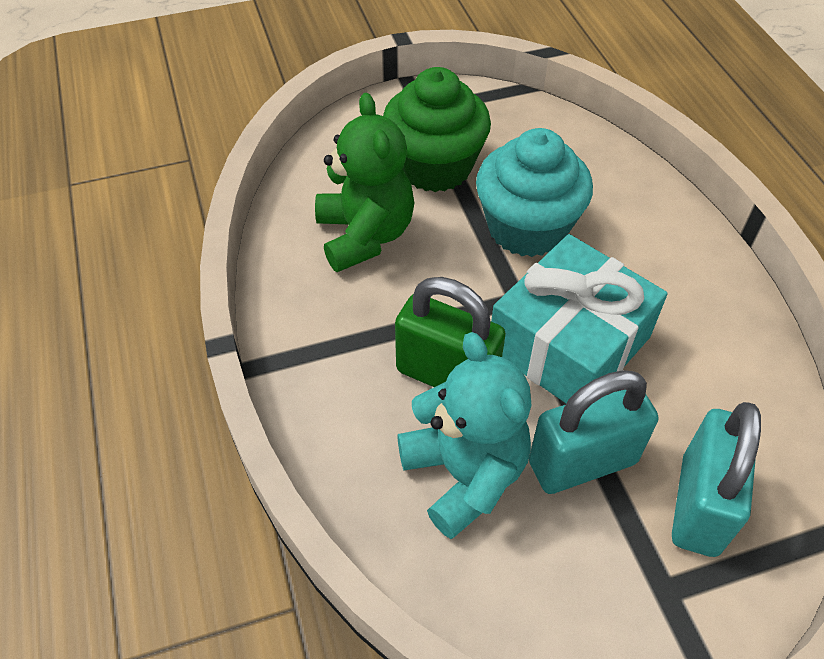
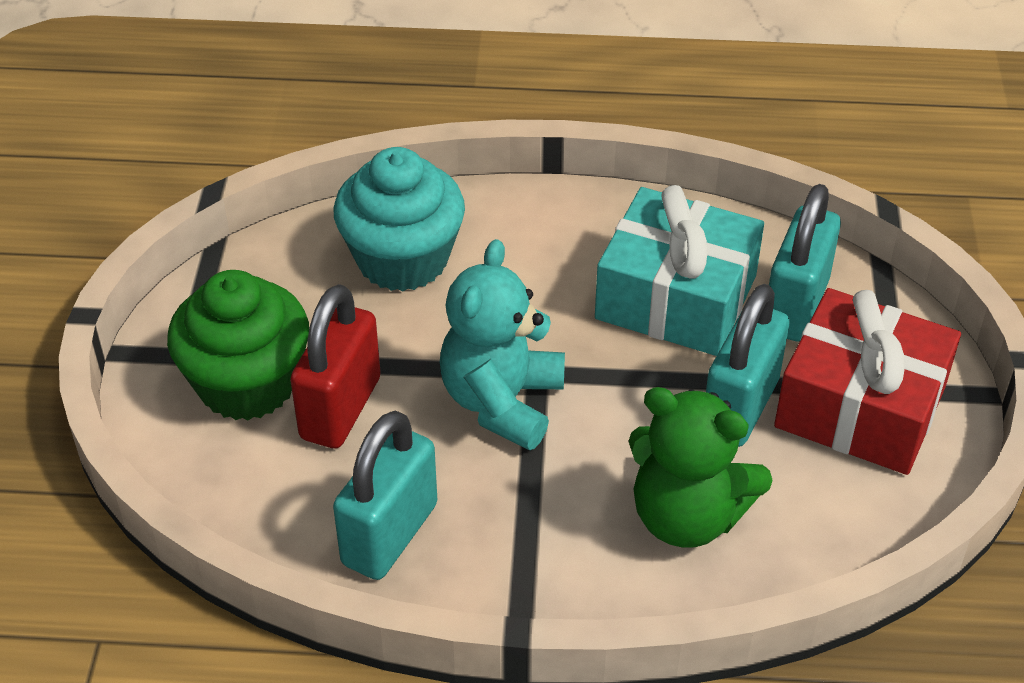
green padlock: [395,277,506,387] = 1 -> none = 0
red gift: none = 0 -> [774,288,961,475] = 1
red padlock: none = 0 -> [290,284,381,448] = 1
turquoise padlock: [529,370,658,494] [672,402,761,557] = 2 -> [333,410,437,580] [706,284,790,447] [769,184,841,342] = 3

